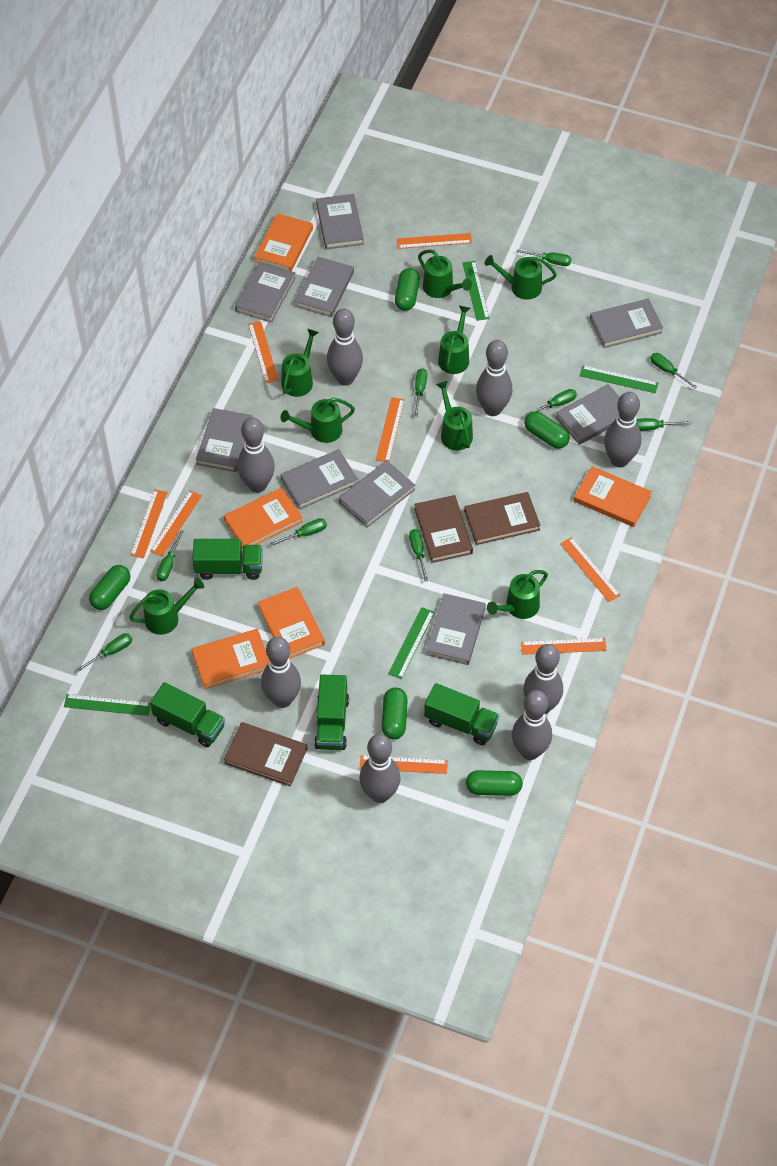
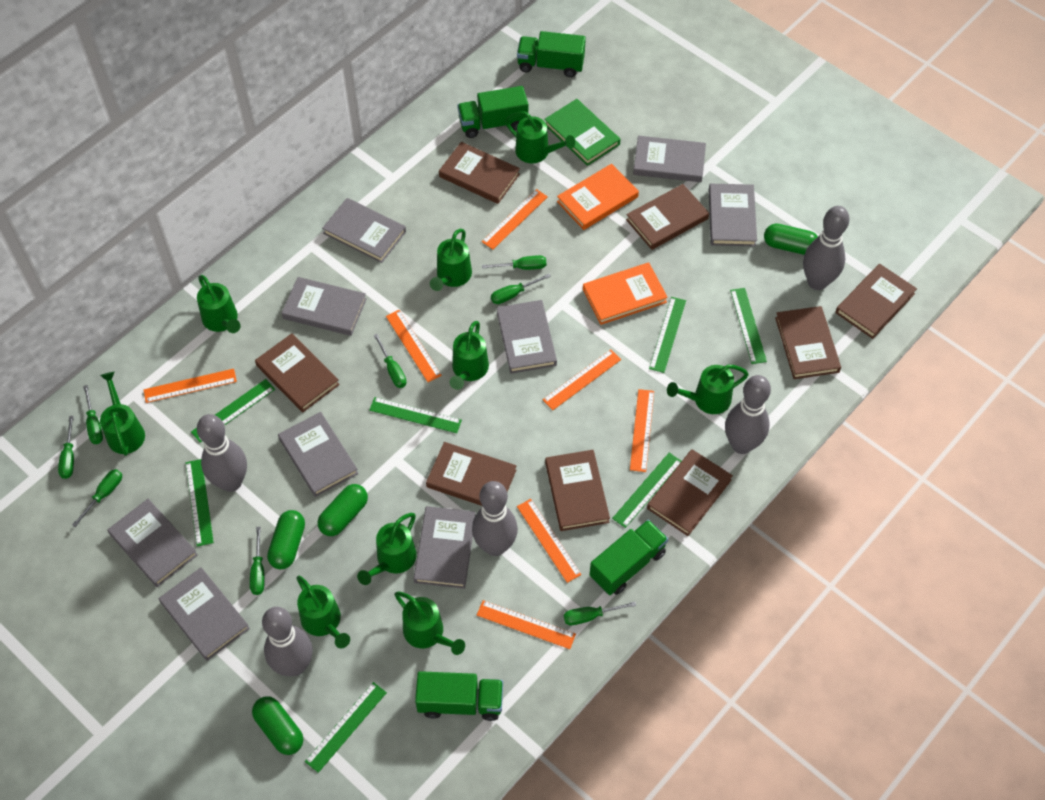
brown book: [224,722,307,787] [414,495,473,563] [464,492,541,545] = 3 -> [255,333,340,412] [426,442,516,506] [439,142,520,204] [545,450,610,531] [626,184,709,250] [647,449,733,536] [775,306,841,379] [835,264,917,339] = 8
green book: none = 0 -> [544,99,621,166] = 1
green capsule: [89,565,130,610] [382,688,408,739] [395,268,420,311] [466,770,523,796] [524,411,570,449] = 5 -> [252,696,303,755] [267,510,305,569] [318,484,368,536] [764,223,818,255] = 4
green ruler: [64,694,151,716] [388,607,435,679] [462,261,490,321] [580,365,658,393] = 4 -> [186,459,214,547] [191,379,275,443] [305,682,387,773] [369,397,462,433] [612,452,682,528] [649,297,686,373] [730,288,767,364] = 7
green screwdriver: [77,633,132,671] [156,530,184,581] [270,518,327,546] [409,529,428,582] [414,368,427,417] [517,249,571,266] [525,389,577,416] [636,418,691,431] [650,353,697,388] = 9 -> [58,416,74,479] [72,469,122,527] [83,385,103,444] [250,527,265,595] [373,334,407,388] [482,255,546,270] [491,274,551,304] [564,602,636,625] = 8
green watering can: [129,578,204,635] [281,329,319,397] [281,398,355,443] [418,249,472,298] [436,381,473,450] [438,306,470,374] [485,255,557,300] [487,570,548,619] = 8 -> [100,372,145,456] [197,275,241,333] [297,576,350,648] [357,513,416,585] [394,591,465,655] [430,229,472,291] [450,321,489,390] [505,111,575,163] [667,365,749,414] = 9
grey bowling pin: [237,417,275,493] [261,637,301,708] [327,308,363,386] [359,734,401,803] [476,340,513,416] [512,690,552,760] [523,644,563,714] [604,392,641,468] = 8 -> [197,414,247,492] [262,607,313,676] [472,481,518,556] [725,375,771,454] [803,206,850,290] = 5
orange book: [192,629,269,689] [224,487,303,548] [254,213,313,271] [258,587,325,659] [574,466,652,527] = 5 -> [557,164,639,230] [583,262,668,325] = 2
orange ruler: [130,489,168,558] [150,490,202,556] [248,321,278,383] [360,755,448,774] [376,397,405,462] [397,233,472,249] [521,638,607,655] [560,537,620,602] = 8 -> [144,369,237,403] [386,310,442,382] [477,600,576,649] [482,189,548,250] [517,499,581,583] [543,350,621,410] [630,389,654,472] = 7

